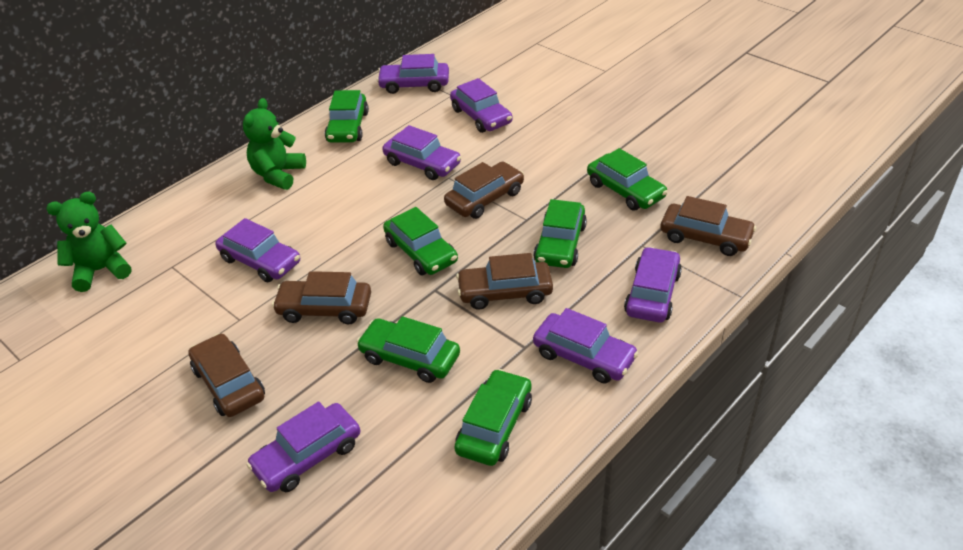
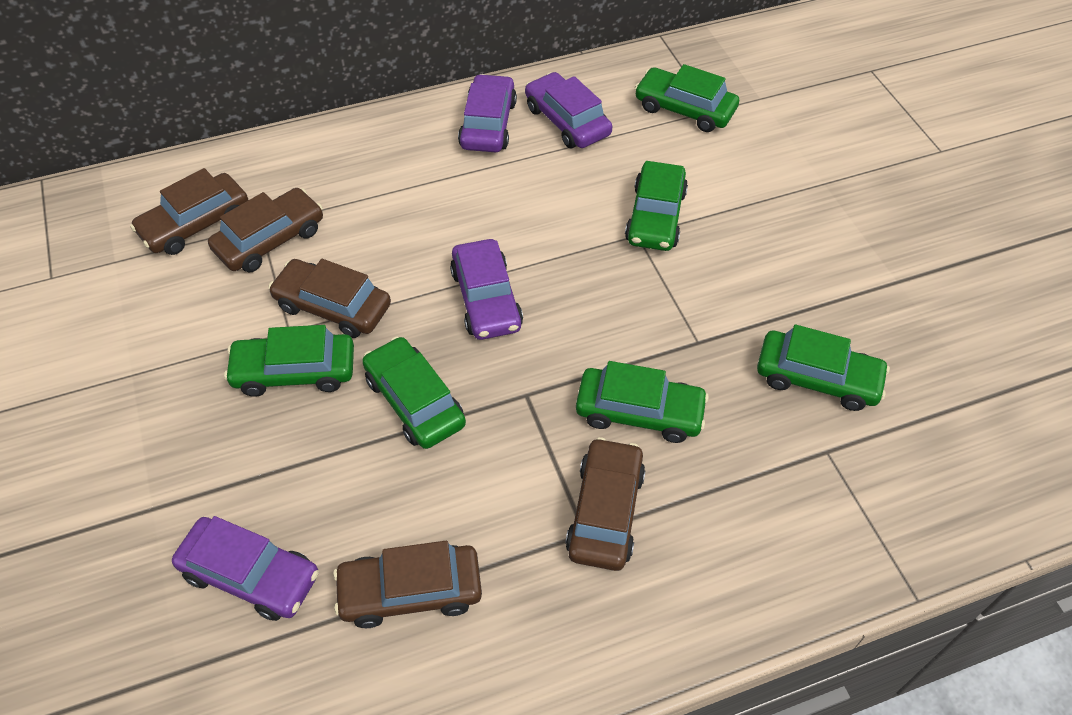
green teddy bear: [46,192,131,292] [243,98,306,190] = 2 -> none = 0
purple car: [215,218,300,283] [246,401,360,492] [377,54,449,94] [382,125,461,180] [450,78,513,133] [533,308,638,384] [624,247,682,322] = 7 -> [172,516,319,621] [450,239,523,340] [458,74,517,152] [525,72,612,148] = 4

